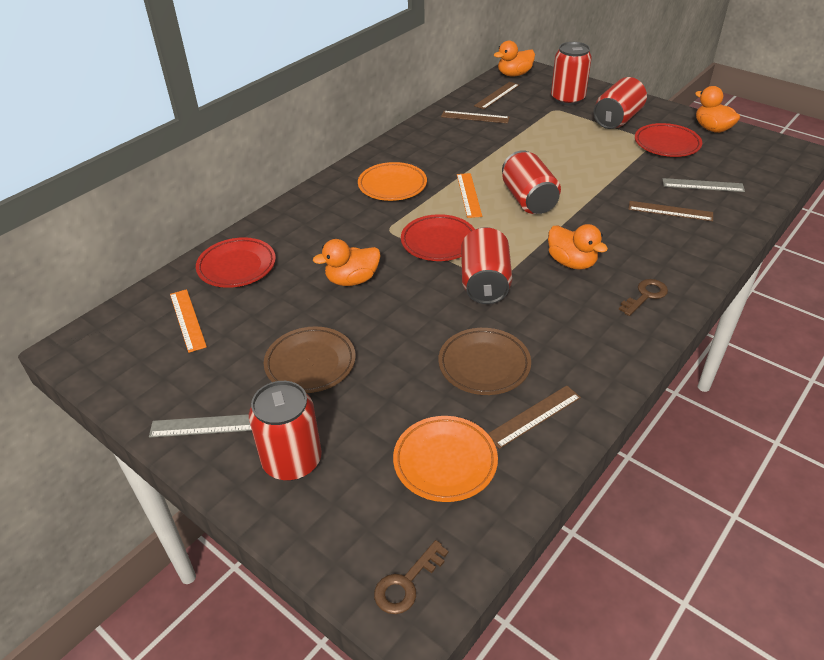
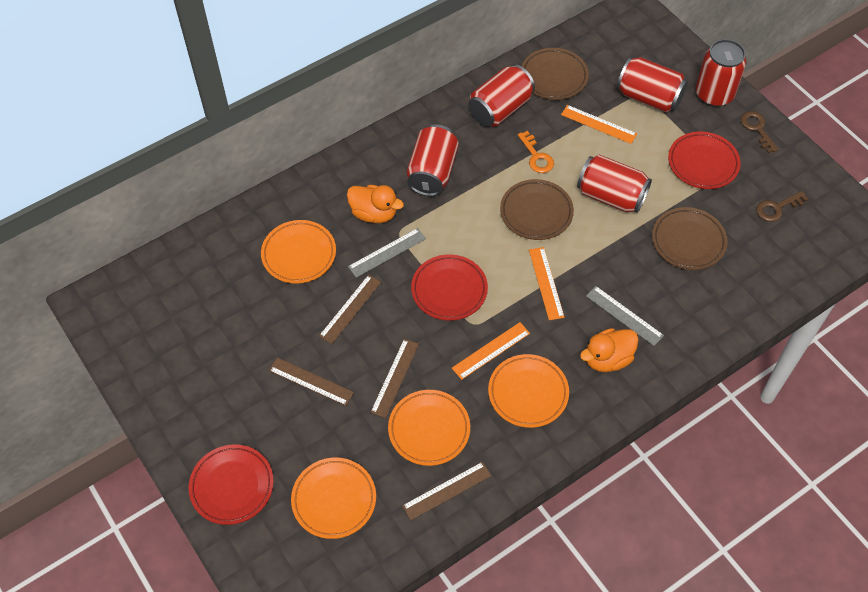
brown plate: [264,326,356,393] [438,328,531,395] = 2 -> [500,179,574,240] [522,48,589,100] [652,207,728,270] = 3
orange duck: [313,239,380,286] [494,40,535,77] [548,224,608,270] [695,86,740,133] = 4 -> [347,185,404,223] [580,328,639,372] = 2
orange key: none = 0 -> [518,131,554,173] = 1
orange plate: [358,162,427,201] [393,416,498,502] = 2 -> [261,220,336,284] [291,458,376,539] [388,390,470,466] [488,354,569,428] = 4
orange ruler: [170,289,207,353] [457,173,482,218] = 2 -> [452,322,530,380] [529,247,565,320] [561,105,637,144] = 3

